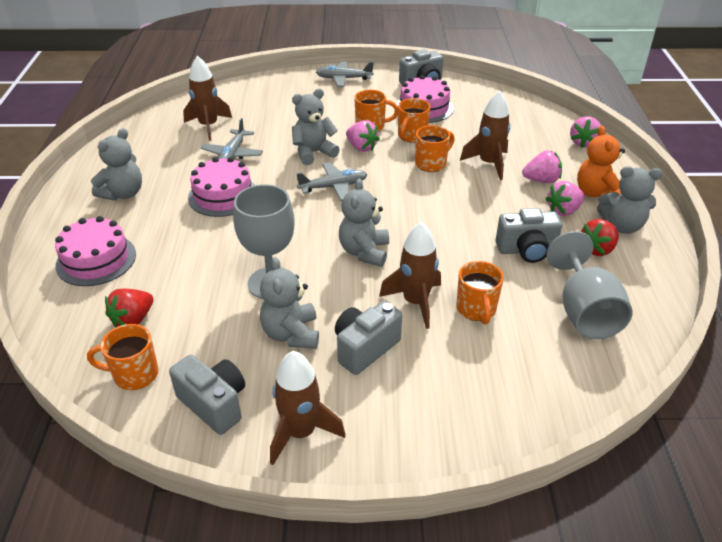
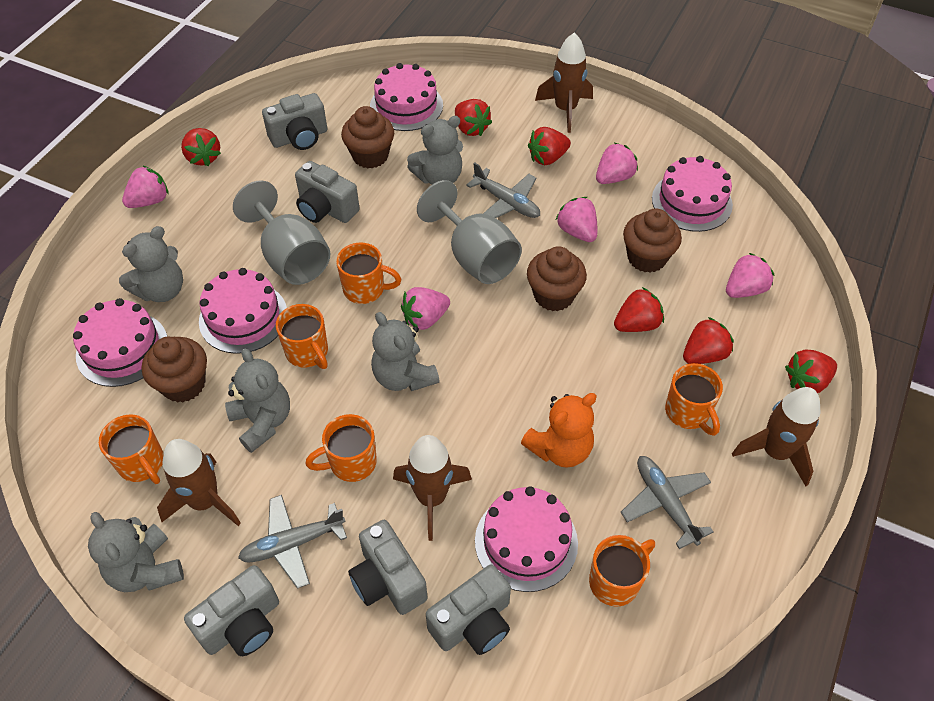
brown cupcake: none = 0 -> [142,337,207,403] [341,106,394,168] [527,246,587,311] [623,209,682,273] = 4
grey camera: [169,355,245,435] [335,301,402,375] [399,49,443,84] [496,208,562,263] = 4 -> [184,565,279,656] [262,93,327,150] [295,161,360,223] [348,520,428,615] [426,564,511,655] = 5
orange mug: [87,324,159,390] [354,90,398,132] [398,98,431,143] [415,125,455,172] [456,261,504,325] = 5 -> [99,414,163,484] [276,304,328,369] [305,414,377,482] [336,242,401,304] [589,535,655,607] [665,363,723,436] = 6
pink cake: [55,216,136,286] [188,157,255,217] [396,75,454,123] = 3 -> [73,298,167,387] [199,268,287,354] [370,63,443,131] [475,486,578,592] [652,156,733,232] = 5
pink strawberry: [346,120,380,152] [522,150,562,183] [546,181,585,216] [570,116,601,148] = 4 -> [122,165,169,208] [401,287,450,330] [556,197,597,242] [596,143,638,184] [726,253,774,298] = 5
red strawberry: [105,289,154,328] [581,219,619,256] = 2 -> [181,128,221,167] [455,99,492,136] [528,127,571,165] [614,287,664,332] [683,317,734,364] [785,349,837,393] = 6

